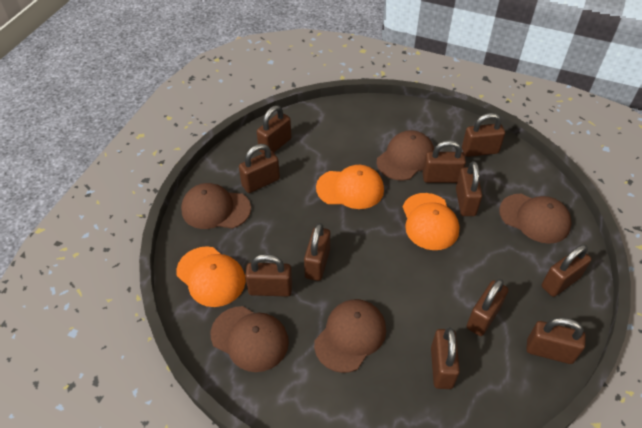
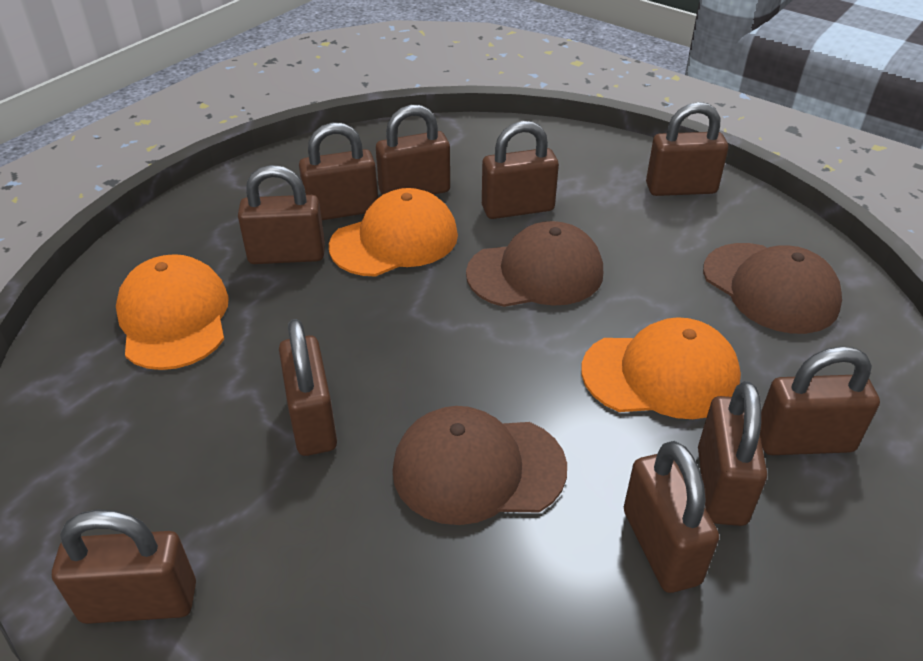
brown cap: [181,183,251,229] [211,306,289,372] [314,299,386,373] [377,130,434,181] [499,194,572,244] = 5 -> [392,406,567,525] [466,221,603,307] [703,243,842,334] = 3
brown padlock: [239,144,280,193] [245,254,292,297] [257,105,291,153] [304,223,330,281] [423,140,466,183] [431,328,460,389] [456,161,482,216] [462,113,505,157] [467,279,508,336] [526,317,586,364] [541,245,592,297] = 11 -> [52,509,196,624] [238,165,325,264] [279,319,337,456] [299,122,378,220] [376,105,450,195] [482,121,559,219] [624,441,719,593] [646,102,728,196] [698,381,767,526] [760,346,880,455] = 10

